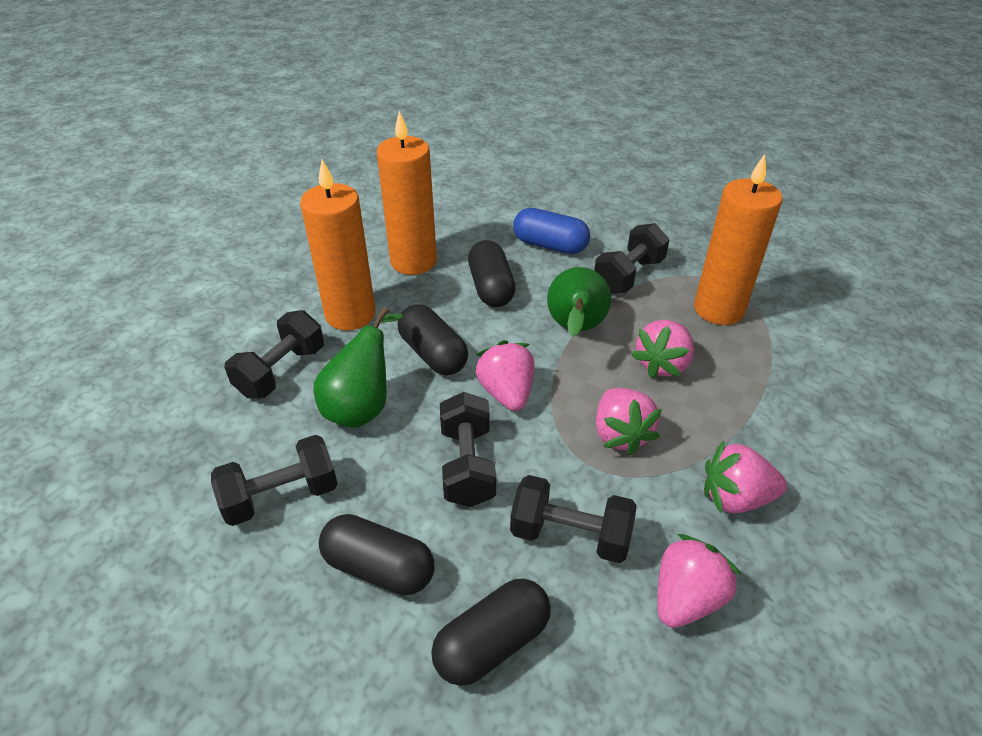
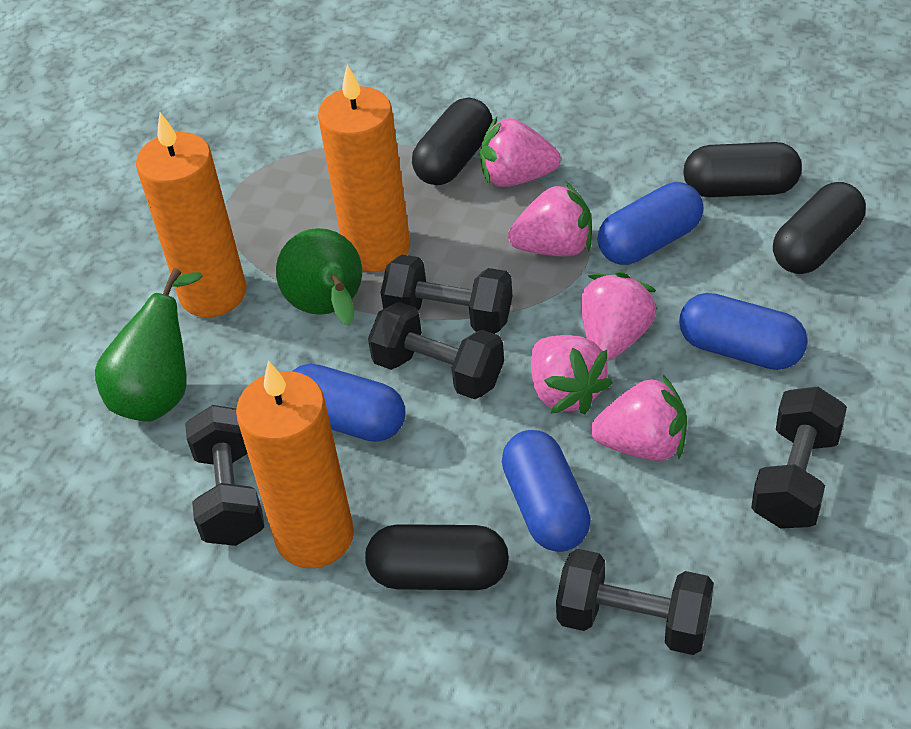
blue capsule: [513,208,590,254] = 1 -> [293,364,405,442] [502,430,591,552] [597,182,703,265] [679,293,808,370] = 4

